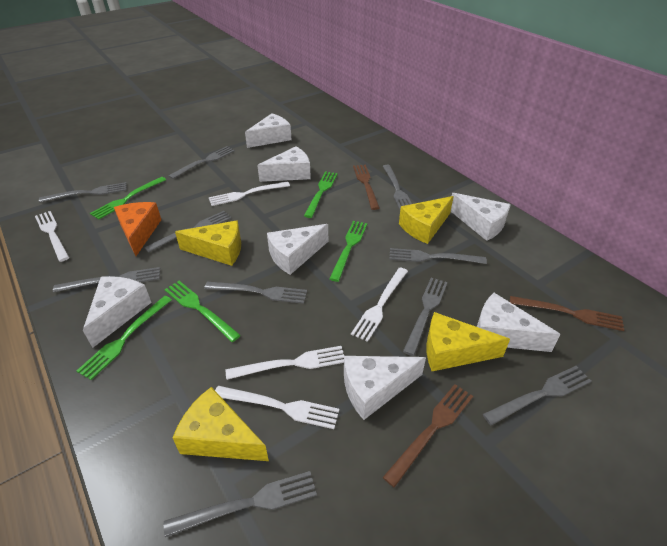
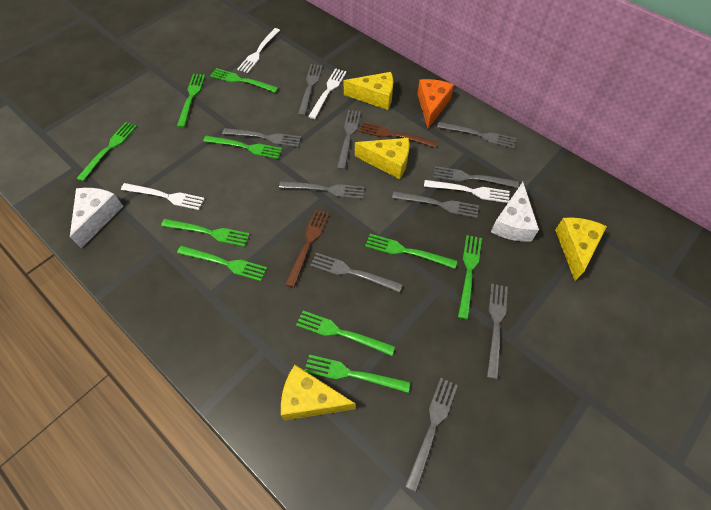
brown fork: [353,165,380,210] [383,384,473,488] [510,296,624,331] = 3 -> [285,210,329,288] [359,122,437,148] = 2
green fork: [76,296,172,380] [90,177,166,220] [164,281,241,342] [304,171,338,218] [329,221,367,282] = 5 -> [76,122,137,181] [161,219,250,247] [177,74,205,128] [177,245,267,281] [203,136,282,159] [210,68,279,93] [296,311,395,356] [304,355,410,393] [365,234,457,269] [458,235,482,320] = 10
white cheese: [83,276,152,348] [245,114,292,148] [257,146,311,182] [267,224,328,275] [344,356,426,420] [451,193,511,241] [477,293,561,352] = 7 -> [70,188,124,248] [491,182,539,242] = 2
white fork: [35,211,70,262] [208,181,290,206] [215,386,339,429] [226,346,344,380] [351,267,408,342] = 5 -> [121,183,205,210] [237,28,280,73] [308,68,347,119] [424,180,510,203] = 4

